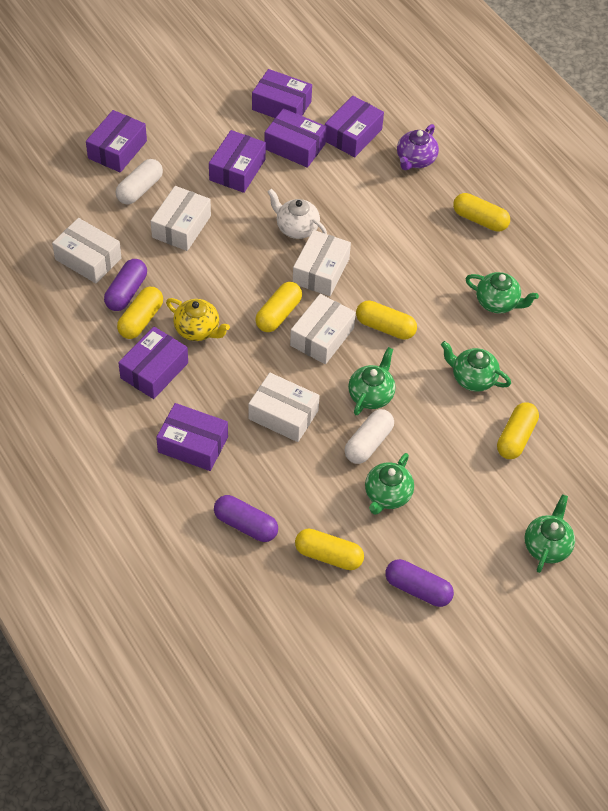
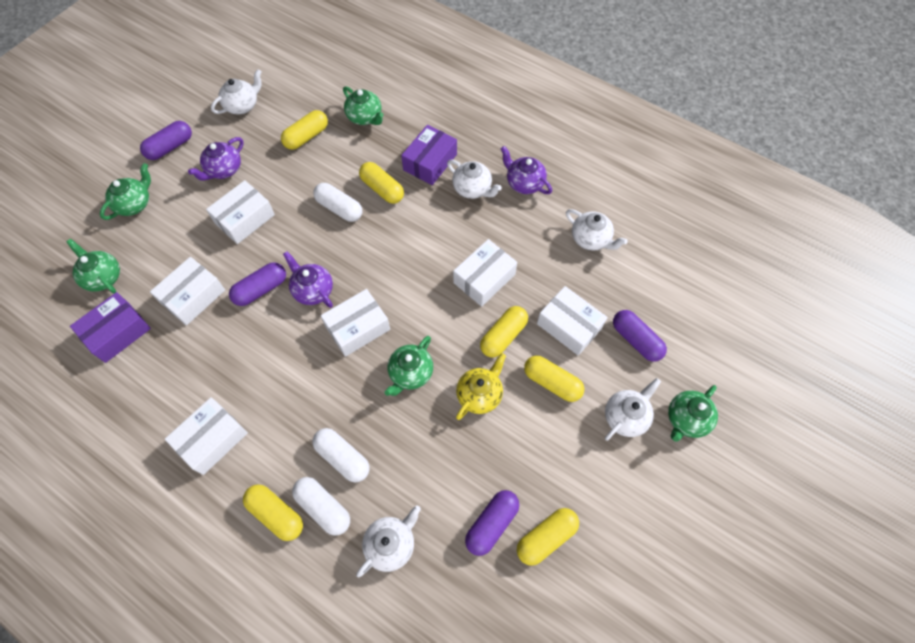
purple box: [86,110,147,172] [118,327,188,399] [156,403,228,471] [209,130,266,193] [252,69,312,118] [264,108,327,168] [325,96,384,157] = 7 -> [70,292,151,363] [401,125,457,185] = 2
purple capsule: [104,259,147,311] [214,495,278,542] [385,559,454,607] = 3 -> [140,121,192,160] [229,262,286,306] [465,490,519,556] [613,310,667,362] = 4
purple teapot: [397,124,439,170] = 1 -> [188,137,244,181] [283,251,333,308] [501,146,552,194] = 3
white box: [52,218,122,283] [151,186,211,251] [248,373,320,442] [290,294,356,364] [293,230,351,296] = 5 -> [150,257,225,325] [165,397,248,475] [206,180,275,244] [321,289,390,357] [453,239,517,307] [537,286,608,356] = 6
white capsule: [116,159,163,205] [344,409,394,464] = 2 -> [292,477,350,536] [312,428,369,482] [313,183,362,222] = 3
white teapot: [268,189,327,239] = 1 -> [211,69,262,114] [356,506,421,577] [447,160,502,199] [566,209,628,251] [605,378,661,441] = 5

